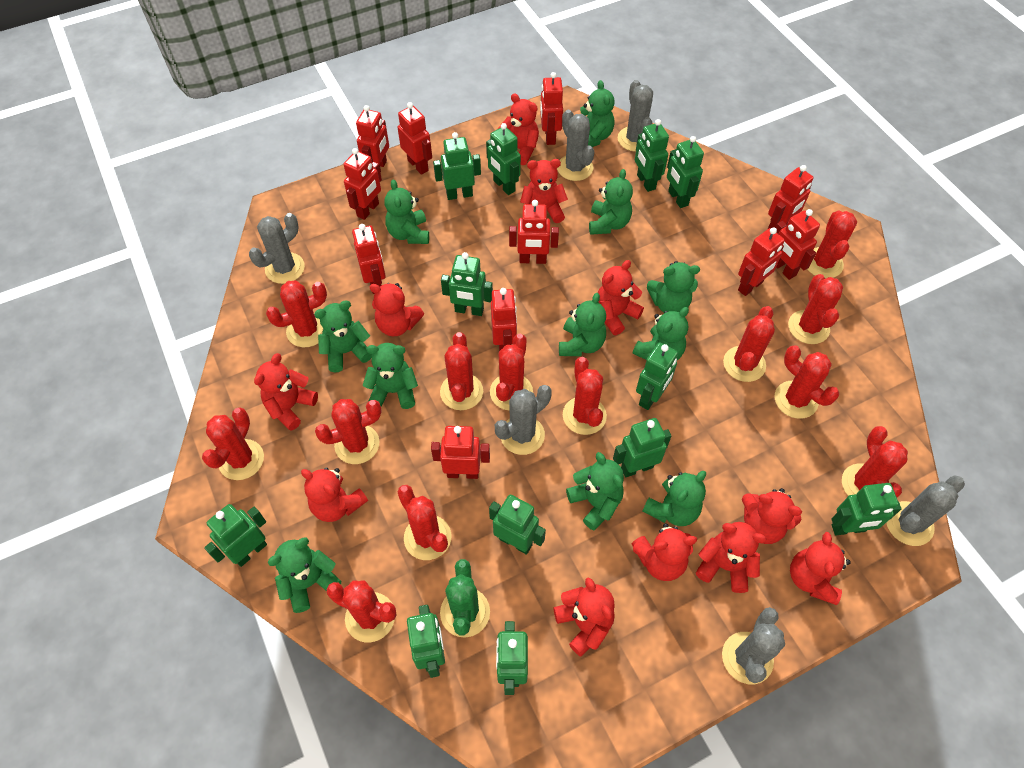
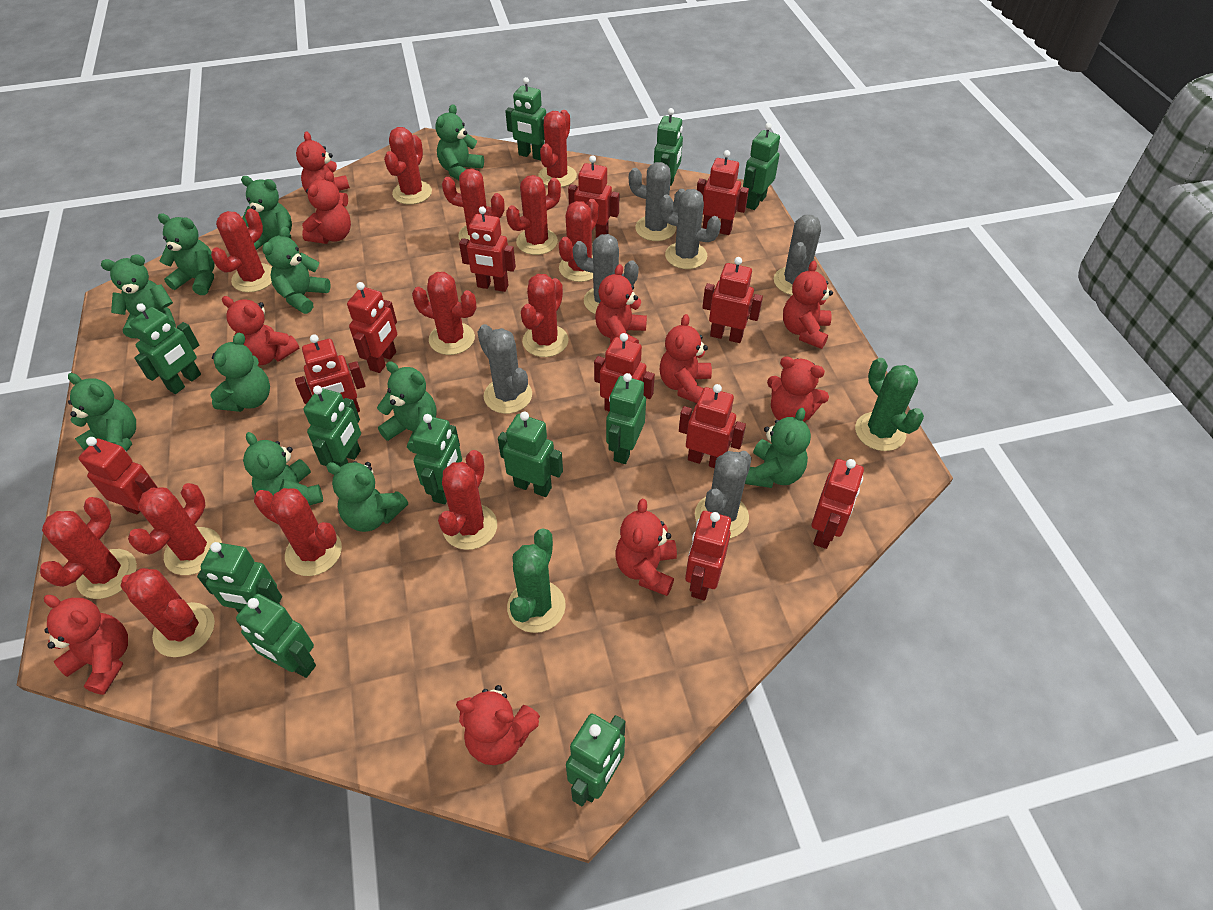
green cactus: [440,559,490,638] = 1 -> [507,528,566,633] [855,358,924,451] = 2
green robot: [204,504,267,567] [407,605,445,678] [433,132,481,200] [441,252,493,316] [486,123,521,195] [489,495,546,555] [496,621,528,695] [613,418,671,477] [635,119,669,192] [636,342,678,410] [667,136,704,208] [831,483,902,535] = 12 -> [129,303,201,394] [197,542,282,613] [236,594,316,678] [303,386,361,467] [412,414,462,504] [498,412,563,497] [505,77,546,161] [566,714,625,806] [606,373,646,464] [654,108,683,186] [743,123,780,210] = 11
red teddy bear: [254,353,318,431] [301,468,368,522] [370,283,424,336] [498,93,539,165] [520,159,568,223] [553,578,615,657] [597,260,644,335] [631,523,697,581] [696,522,767,593] [742,488,802,544] [790,532,851,605] = 11 -> [44,595,128,695] [222,296,299,365] [296,132,350,207] [302,171,351,244] [456,685,540,765] [595,264,647,344] [616,499,677,596] [660,314,712,403] [767,356,829,422] [783,260,833,349] = 10

